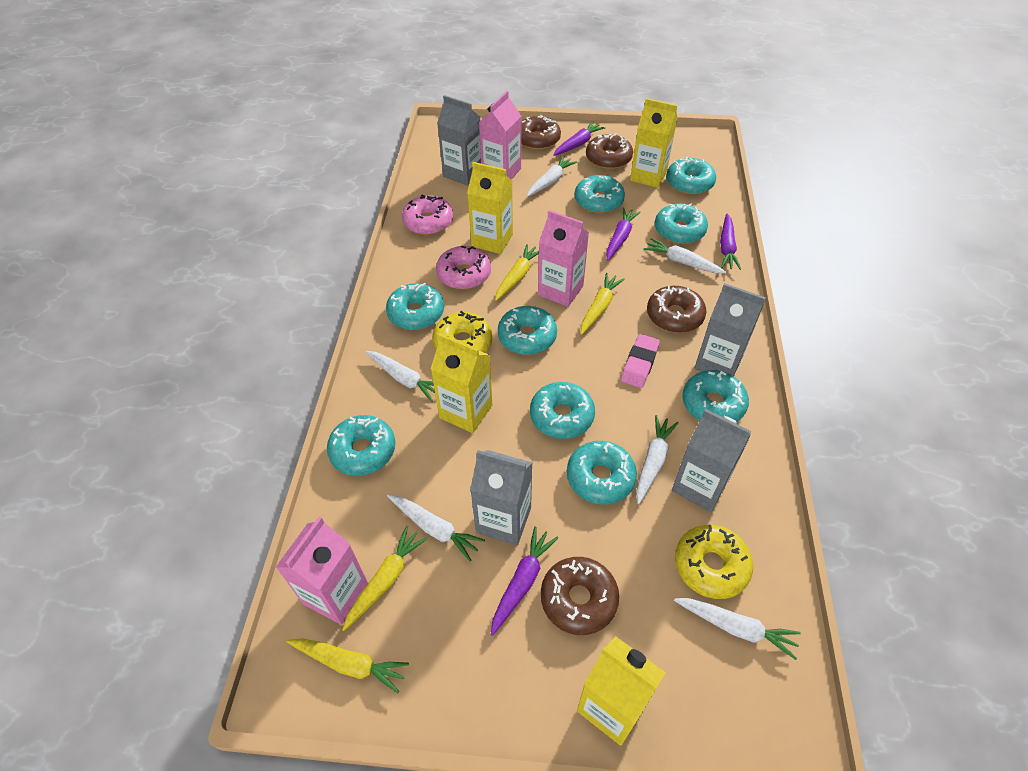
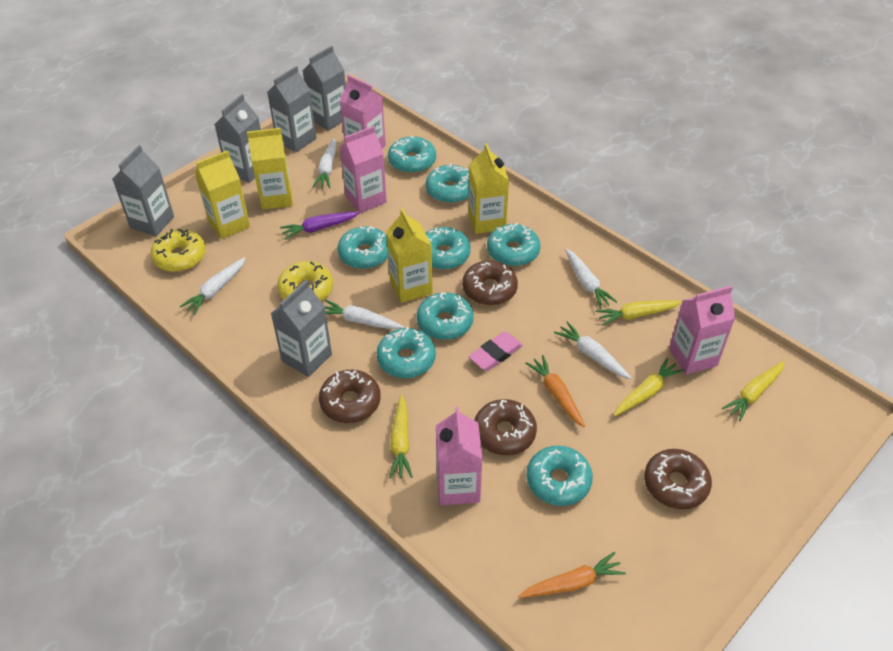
grey carton: [437,95,481,185] [470,450,532,545] [672,409,752,512] [694,283,766,376] = 4 -> [112,145,174,236] [214,94,261,183] [267,66,316,152] [271,280,332,377] [303,46,346,131] = 5
orange carrot: none = 0 -> [518,552,626,598] [525,355,586,428] = 2
pink carton: [276,517,368,625] [479,91,521,179] [538,210,589,307] = 3 -> [340,75,386,148] [340,126,387,213] [436,407,483,505] [669,286,735,375] = 4
pink donut: [402,195,453,235] [436,245,491,289] = 2 -> none = 0
purple carrot: [491,527,558,636] [553,121,606,156] [606,207,641,261] [720,214,741,270] = 4 -> [280,212,360,240] = 1
turquoise donut: [327,415,395,476] [386,283,444,330] [498,306,557,355] [530,382,595,439] [567,441,637,505] [575,175,625,213] [655,203,708,244] [666,157,716,195] [682,370,749,422] = 9 -> [337,226,388,269] [376,327,436,378] [388,136,436,173] [417,292,474,340] [425,227,471,270] [426,163,469,203] [487,222,540,266] [526,445,593,506] = 8
white carrot: [365,351,435,402] [387,494,485,561] [527,156,577,197] [636,415,678,504] [643,238,726,273] [674,598,801,660] = 6 -> [180,257,246,315] [312,138,336,188] [325,299,404,329] [554,321,631,379] [565,249,617,309] = 5

